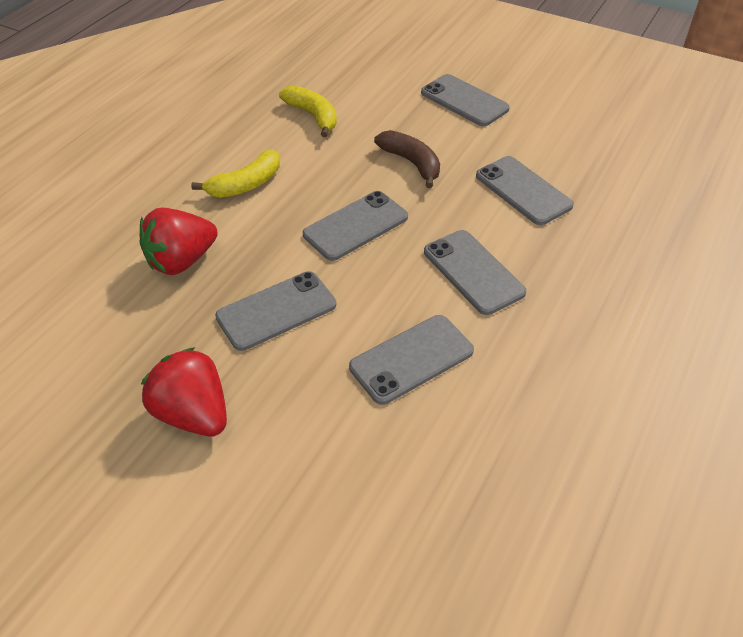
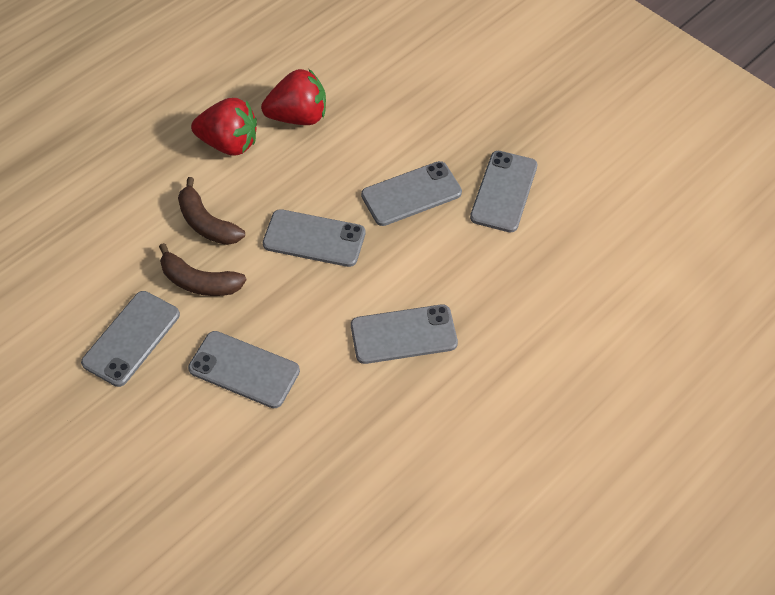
brown banana: [374,130,440,188] = 1 -> [159,243,246,296] [178,177,245,245] = 2
yellow banana: [191,149,280,198] [279,85,337,137] = 2 -> none = 0

